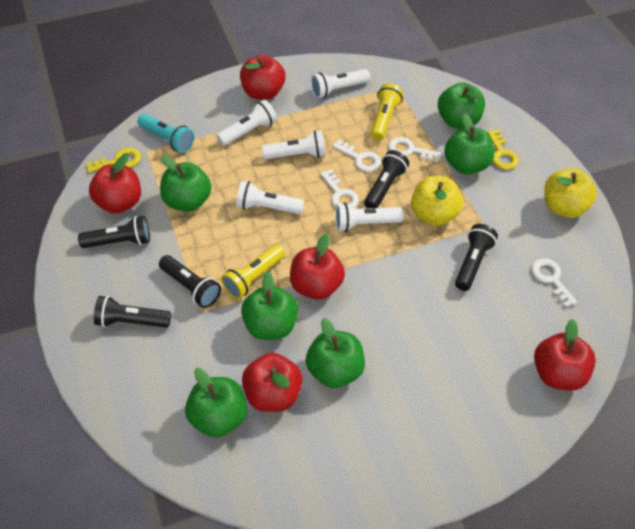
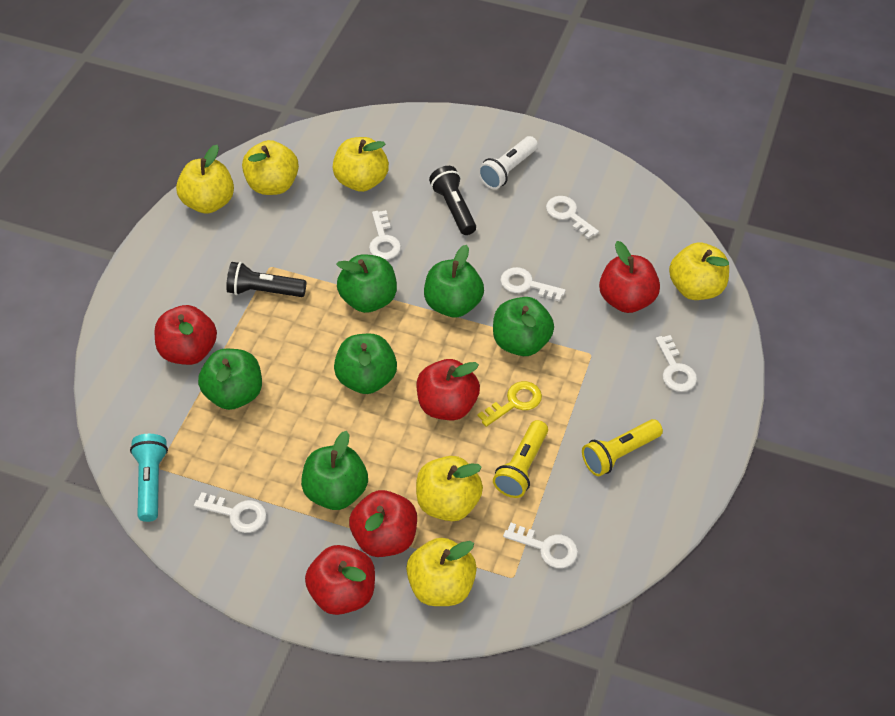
black flashlight: [78,216,150,248] [94,296,171,328] [159,255,221,308] [364,150,409,208] [455,224,498,291] = 5 -> [226,262,307,297] [429,166,476,235] = 2
white flashlight: [217,100,277,146] [236,181,304,214] [262,130,326,159] [311,69,370,99] [335,202,404,232] = 5 -> [478,136,538,189] = 1
white key: [320,170,359,208] [332,139,381,172] [388,137,442,162] [531,258,577,308] = 4 -> [194,492,267,533] [369,210,401,260] [500,267,566,302] [503,523,578,568] [546,196,599,239] [656,335,697,392] = 6
yellow apple: [411,176,463,226] [544,168,597,218] = 2 -> [176,145,234,214] [242,140,299,195] [332,137,389,192] [406,538,477,606] [416,456,483,521] [669,242,729,300] = 6
yellow key: [86,148,141,173] [487,130,519,170] = 2 -> [477,381,542,427] = 1

